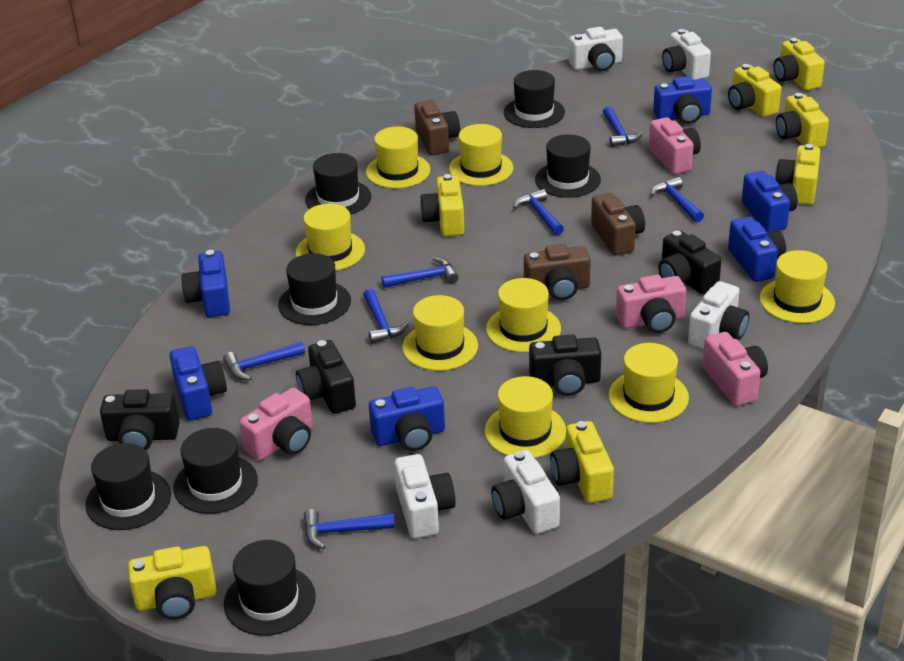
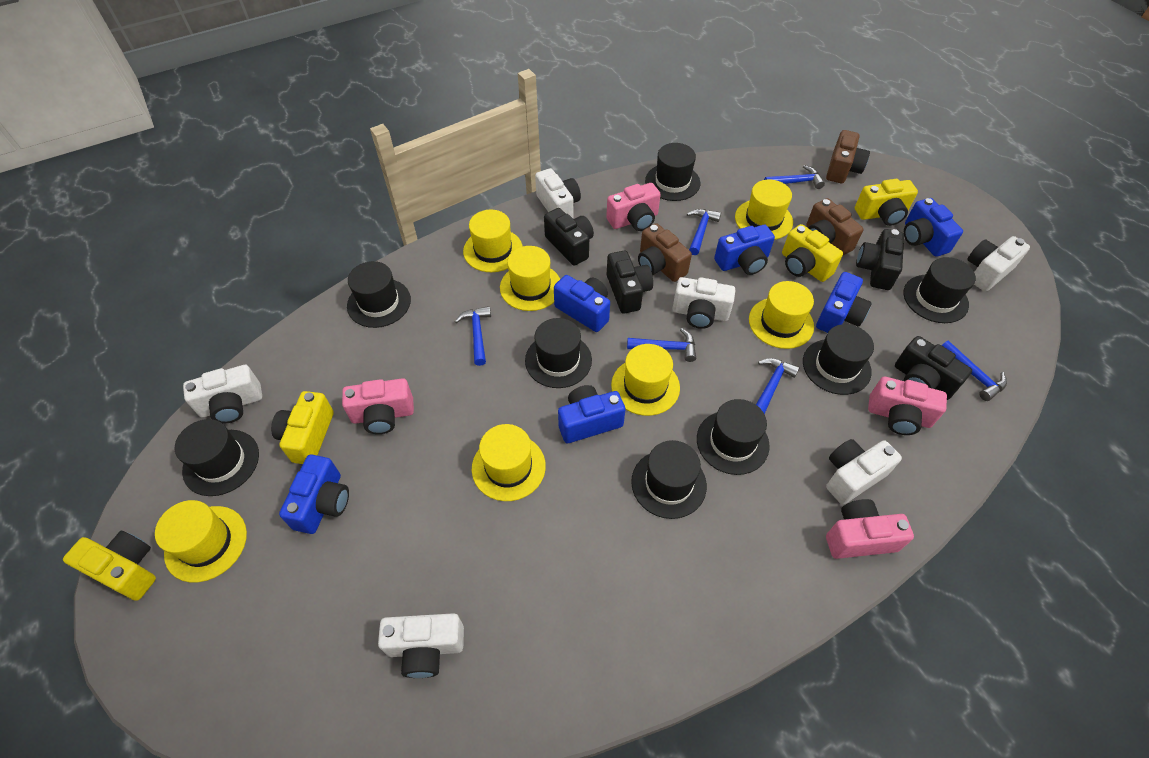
black hat: [86,443,171,530] [173,428,258,514] [224,540,316,636] [278,253,351,325] [305,153,371,215] [504,70,565,128] [535,134,601,198] = 7 -> [175,419,259,496] [347,261,411,328] [525,318,592,388] [631,440,707,519] [645,143,700,201] [697,399,770,475] [803,324,874,395] [903,257,976,323] = 8
blue hammer: [223,341,305,380] [304,509,395,549] [363,289,409,344] [382,257,458,288] [514,189,564,235] [603,106,643,147] [651,177,704,222] = 7 -> [455,306,491,366] [627,328,696,362] [687,209,721,255] [756,358,800,414] [764,165,825,189] [942,341,1007,401] = 6
white camera: [394,454,456,539] [491,450,560,534] [569,27,623,71] [662,29,711,80] [688,281,749,349] = 5 -> [183,365,262,423] [378,613,464,678] [535,168,581,218] [673,277,735,329] [826,439,902,504] [967,236,1030,291] = 6
yellow camera: [128,546,216,620] [420,174,464,236] [550,421,614,503] [728,64,781,117] [774,38,825,90] [775,144,820,205] [776,93,829,148] = 7 -> [63,531,156,601] [271,391,334,464] [782,224,843,282] [855,179,918,226] = 4
yellow hat: [296,204,365,271] [366,127,430,189] [402,295,478,371] [449,124,513,186] [485,376,566,458] [486,278,561,352] [609,343,689,423] [760,250,835,323] = 8 -> [155,500,247,583] [463,210,523,272] [472,424,546,501] [500,246,560,311] [611,344,680,416] [735,180,793,240] [749,281,814,349] = 7

